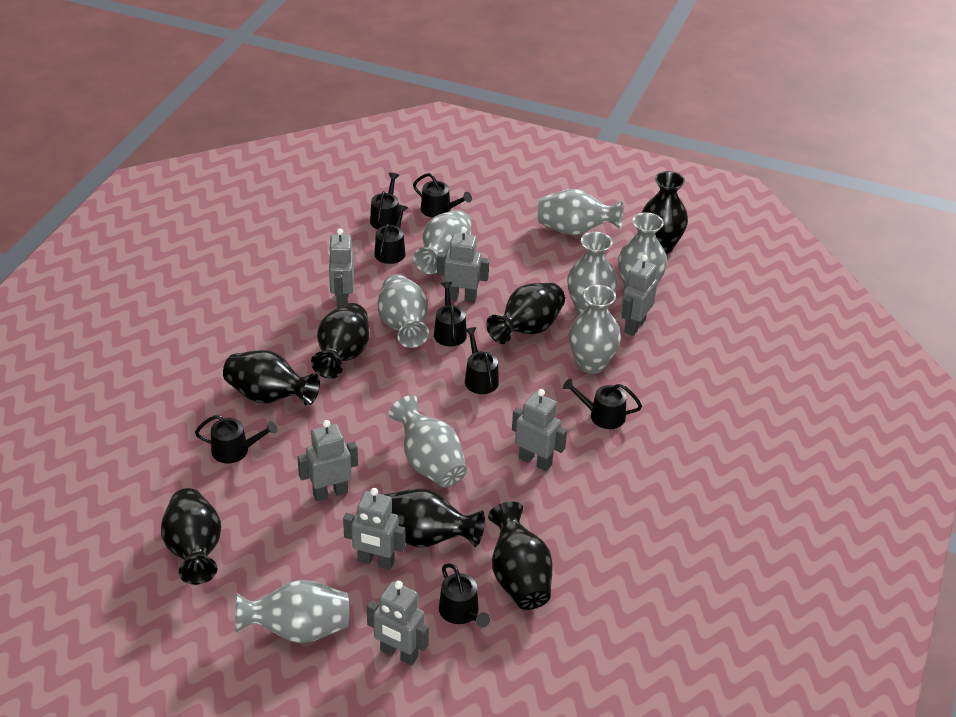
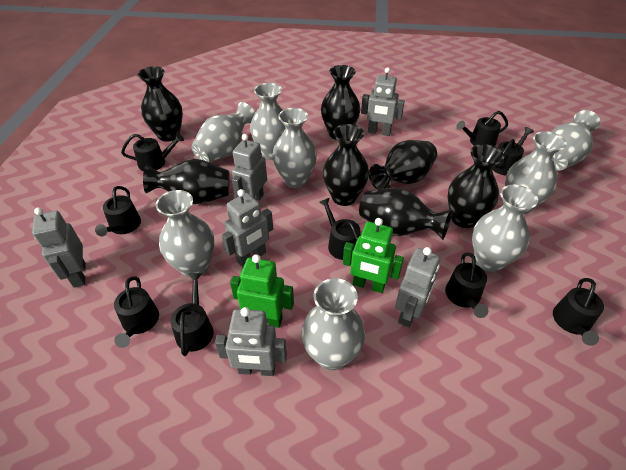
black watering can: [195,415,277,463] [370,173,399,229] [374,205,408,264] [413,173,472,218] [434,282,467,347] [439,563,490,628] [465,327,499,394] [563,378,642,429] = 8 -> [95,186,141,237] [114,276,159,348] [121,133,184,171] [170,273,213,356] [319,198,360,260] [445,252,488,318] [456,111,508,146] [492,127,534,176] [553,278,604,346] = 9
green robot: none = 0 -> [230,254,294,328] [343,218,404,293] = 2
grey robot: [297,420,358,501] [328,229,354,308] [343,488,405,570] [367,581,429,666] [437,227,489,303] [512,389,567,472] [621,255,658,336] = 7 -> [32,207,85,288] [215,307,287,376] [222,189,273,267] [232,134,267,200] [361,67,405,136] [395,247,440,328] = 6

